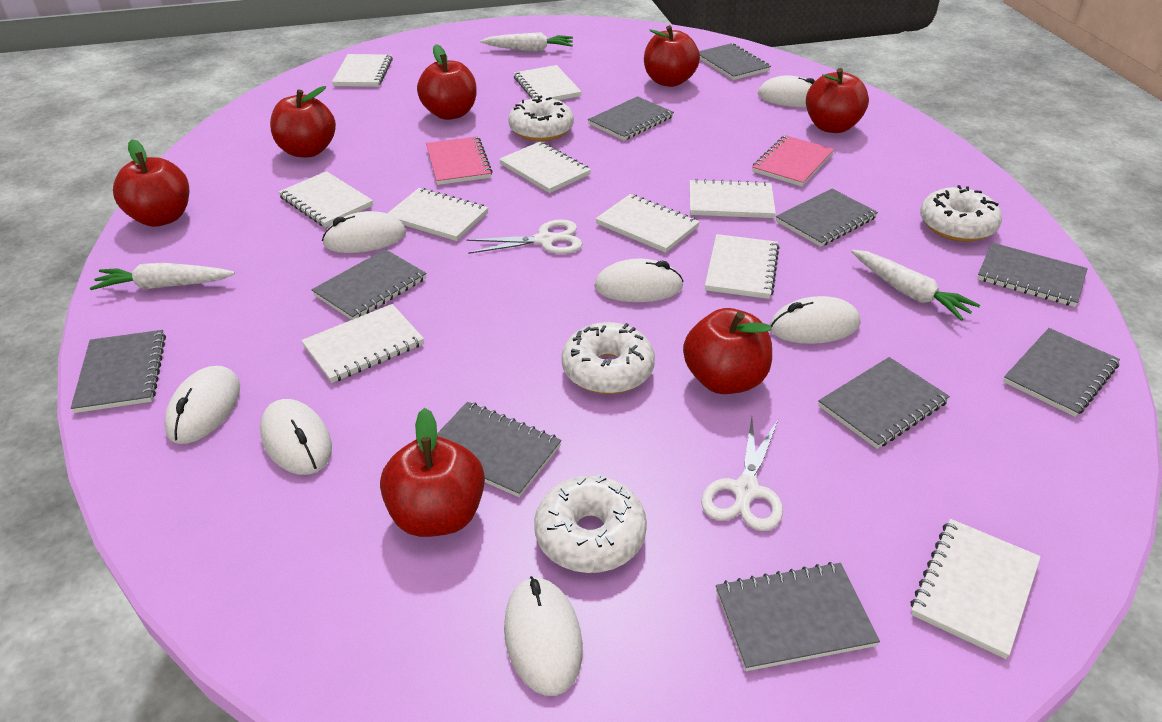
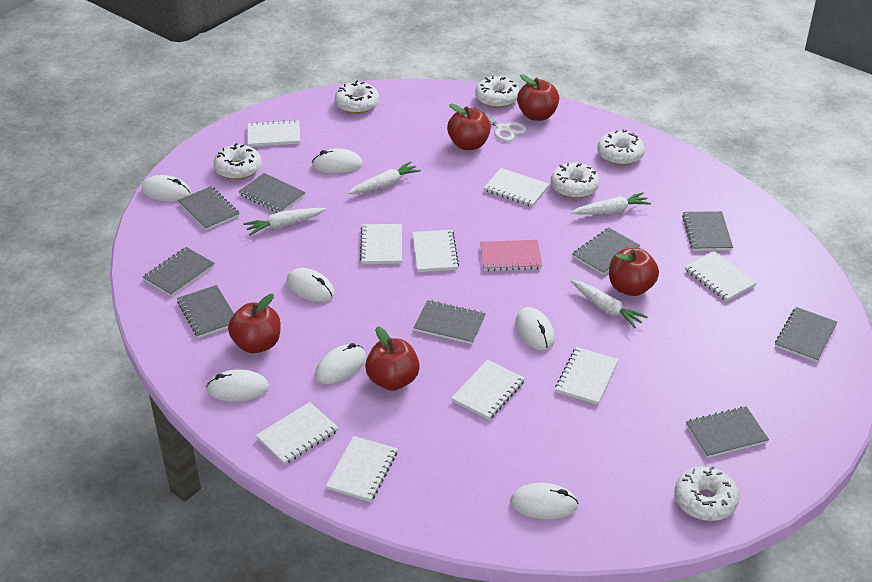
grey notebook: [71,330,166,413] [312,249,426,320] [437,402,562,497] [588,96,674,141] [699,43,771,80] [716,562,880,671] [776,189,878,247] [818,357,950,449] [977,243,1088,307] [1003,328,1120,417] = 10 -> [143,247,215,297] [177,285,234,338] [178,186,239,230] [239,173,305,213] [413,300,486,344] [572,228,640,275] [682,211,733,251] [686,406,769,458] [775,307,838,362] = 9
pink notebook: [426,136,493,185] [752,135,834,186] = 2 -> [480,240,542,271] = 1
red apple: [113,139,189,227] [270,86,336,157] [380,408,485,537] [417,44,477,120] [644,25,700,87] [683,308,772,394] [806,68,869,133] = 7 -> [228,294,281,353] [365,326,420,391] [447,104,491,150] [517,75,559,121] [609,248,659,296] = 5
white carrot: [90,263,235,290] [480,32,573,51] [851,250,980,321] = 3 -> [244,208,326,235] [348,161,421,194] [571,192,651,215] [571,280,648,328] = 4
white donut: [508,96,574,141] [534,474,647,573] [561,322,655,394] [920,185,1002,242] = 4 -> [213,143,262,180] [335,81,379,114] [475,76,519,108] [551,162,600,199] [597,130,645,165] [675,466,739,521] = 6
white notebook: [279,171,373,228] [301,304,424,383] [332,54,393,87] [387,188,488,241] [499,142,591,193] [514,65,582,100] [595,194,700,253] [690,179,776,218] [705,234,779,299] [910,519,1041,659] = 10 -> [247,120,300,147] [256,402,338,465] [326,436,397,502] [360,224,402,264] [412,230,459,272] [451,360,525,420] [484,168,549,207] [555,347,619,405] [685,251,757,301] = 9
white scissors: [466,219,582,254] [701,417,783,531] = 2 -> [474,107,526,142] = 1

